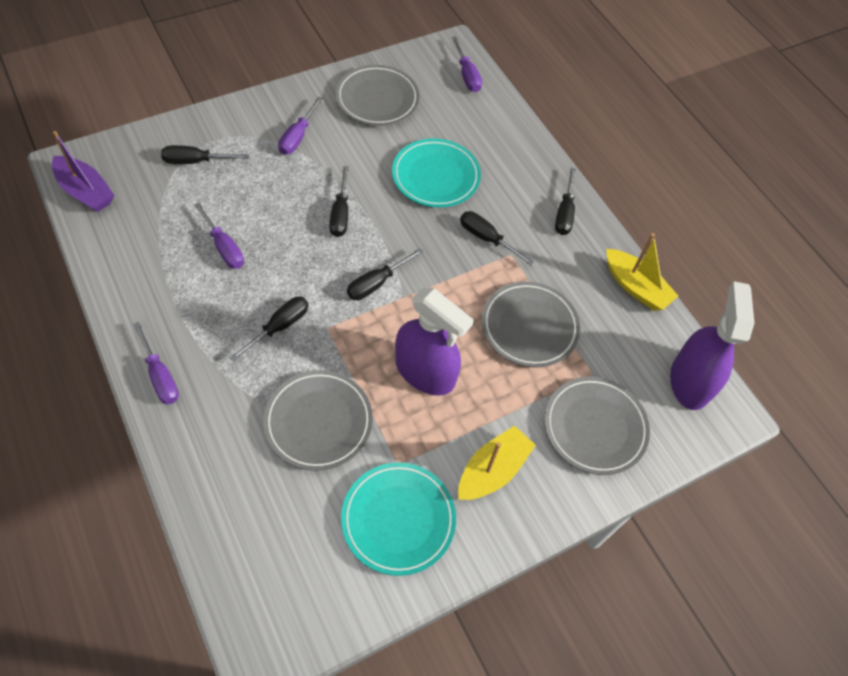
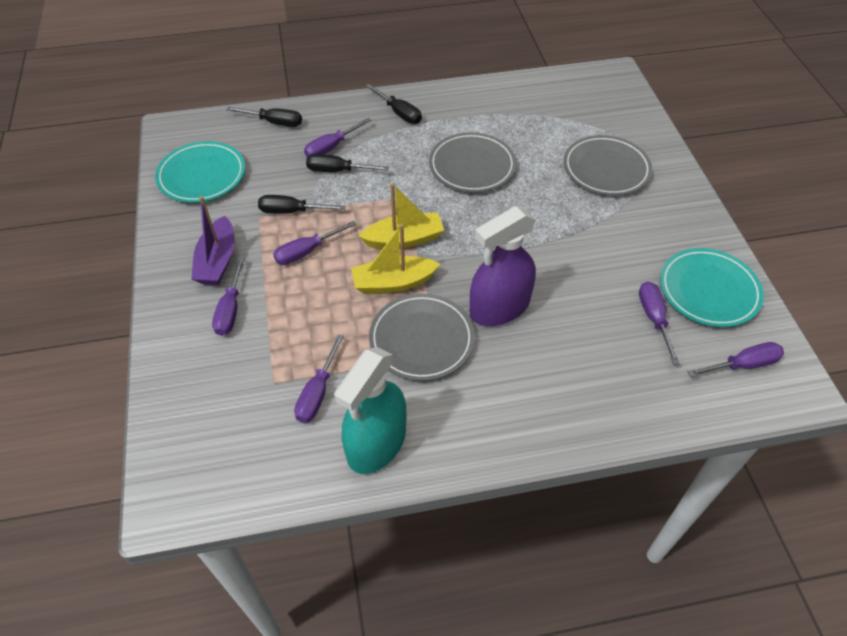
black screwdriver: [161,145,249,164] [229,297,309,362] [329,166,349,237] [347,248,424,300] [460,211,535,266] [555,168,576,235] = 6 -> [226,107,302,127] [258,195,345,214] [306,154,389,172] [365,84,422,124] = 4
grey plate: [263,370,373,471] [336,65,420,126] [482,281,580,367] [544,377,650,475] = 4 -> [369,293,475,381] [429,132,516,192] [563,135,652,196] = 3
purple screwdriver: [133,322,179,404] [194,202,244,269] [278,96,323,155] [452,36,482,92] = 4 -> [212,257,244,336] [273,221,357,265] [294,335,344,423] [304,118,372,157] [639,282,680,365] [688,342,784,377] = 6
purple spray bottle: [395,288,474,396] [670,281,754,410] = 2 -> [470,206,536,326] = 1
turquoise spray bottle: none = 0 -> [334,347,407,474] = 1

